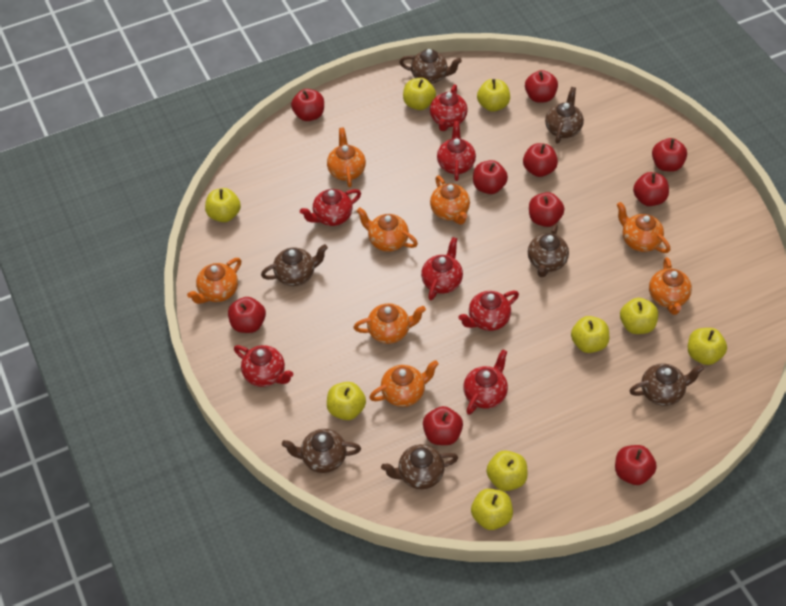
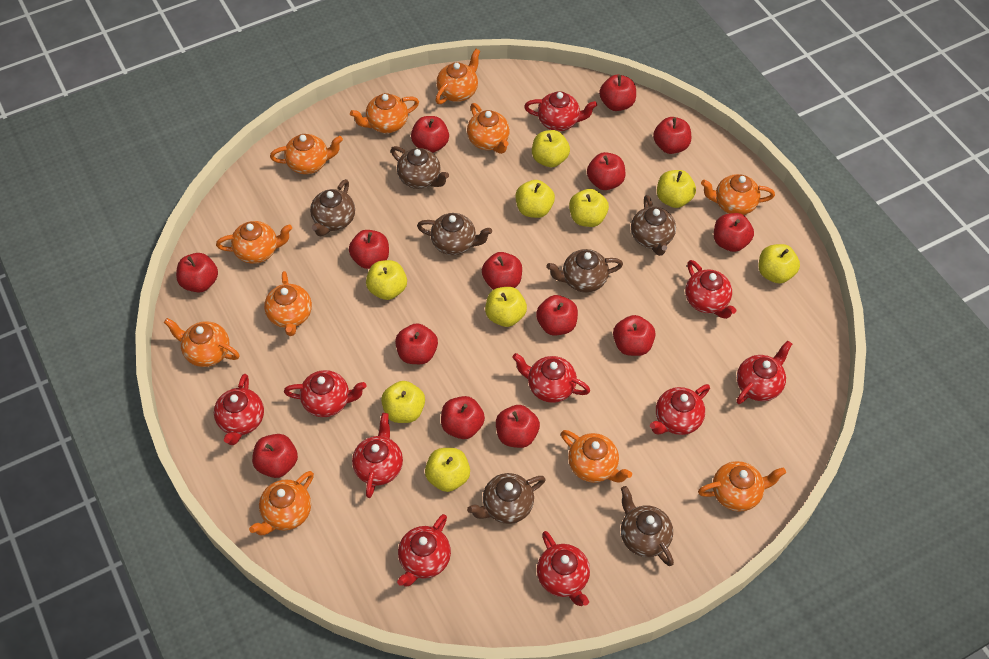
orange teapot: [187,258,241,304] [327,127,366,188] [354,303,426,344] [357,207,418,252] [369,360,439,407] [430,176,470,225] [617,202,670,253] [649,257,692,315] = 8 -> [164,318,240,367] [216,221,292,264] [249,471,314,535] [264,271,312,336] [270,134,343,174] [350,93,419,133] [435,49,480,104] [467,103,510,154] [561,430,632,483] [698,461,786,512] [701,174,775,215] = 11
red apple: [228,297,266,333] [291,89,324,121] [423,406,463,445] [473,160,508,194] [523,143,558,177] [525,70,558,103] [529,192,564,227] [615,445,657,485] [633,172,669,206] [652,138,687,172] = 10 -> [176,253,218,293] [252,434,298,478] [349,230,389,269] [395,323,438,364] [411,116,449,153] [441,396,485,439] [482,252,522,290] [496,405,540,448] [536,295,578,336] [587,152,626,190] [599,75,636,111] [613,315,656,356] [653,117,691,154] [714,213,754,252] = 14
red teapot: [234,345,293,387] [300,189,361,226] [421,237,463,301] [430,84,468,131] [437,121,476,181] [458,291,519,331] [463,349,508,415] = 7 -> [214,374,264,445] [284,370,366,417] [352,413,403,498] [397,514,451,587] [512,353,590,403] [524,91,597,131] [537,531,590,606] [650,384,710,435] [685,260,736,319] [736,340,792,404] = 10

